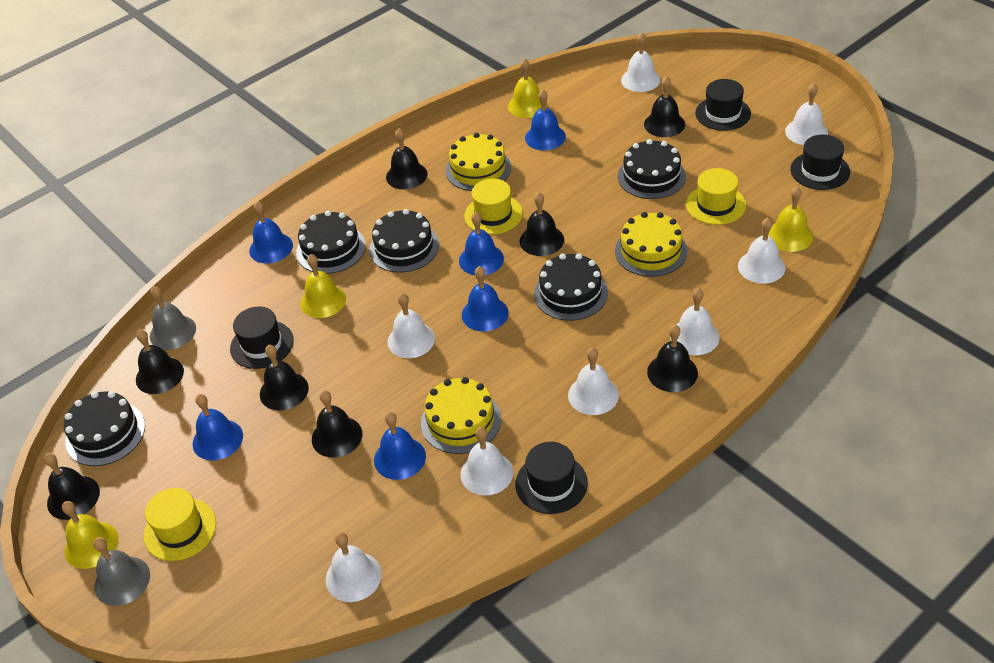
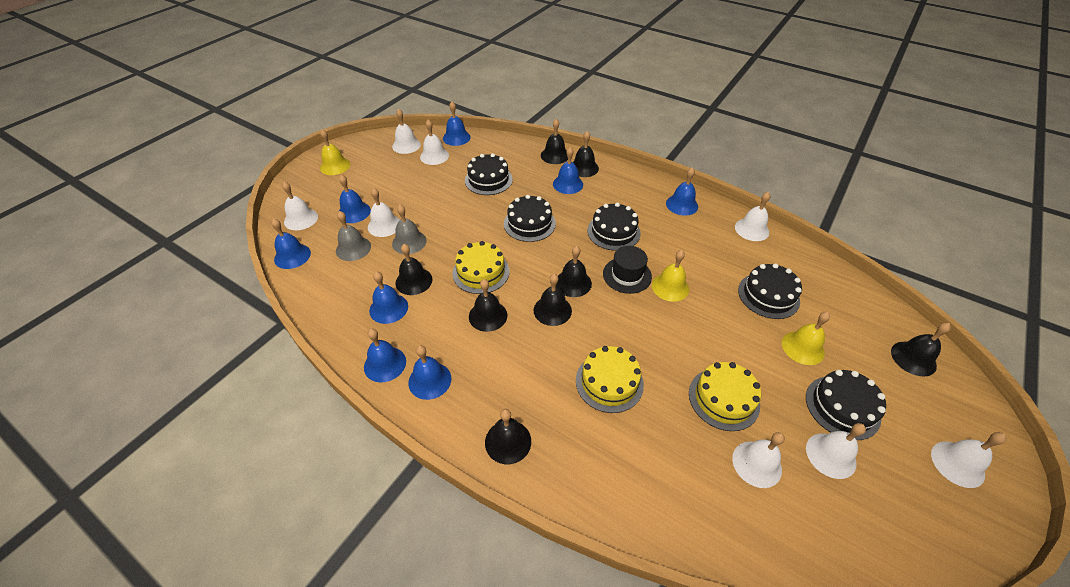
black hat: [230,307,294,369] [515,442,588,514] [695,79,751,131] [790,135,850,190] = 4 -> [603,246,652,294] = 1
blue bell: [193,394,243,460] [249,201,293,264] [374,412,426,480] [459,212,504,275] [462,266,509,331] [525,90,566,150] = 6 -> [271,218,311,269] [339,175,371,223] [364,328,406,382] [369,271,408,324] [408,345,451,400] [443,102,471,146] [553,147,583,194] [666,167,698,216] = 8
yellow bell: [62,501,119,569] [300,254,346,318] [508,58,547,118] [768,187,813,252] = 4 -> [320,129,350,175] [652,250,689,302] [782,312,830,365] = 3
yellow hat: [144,488,216,561] [464,179,523,235] [686,168,746,225] = 3 -> none = 0

